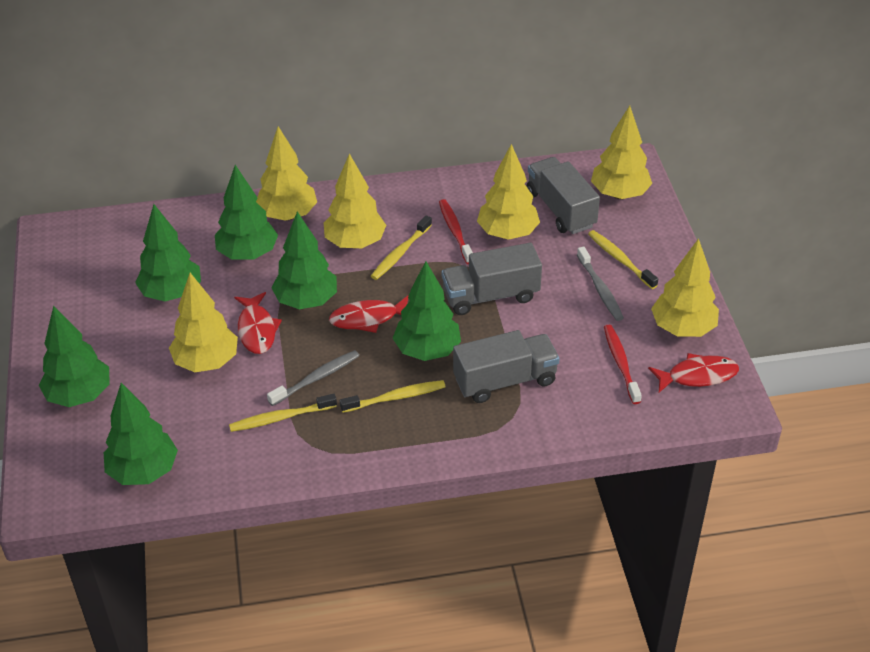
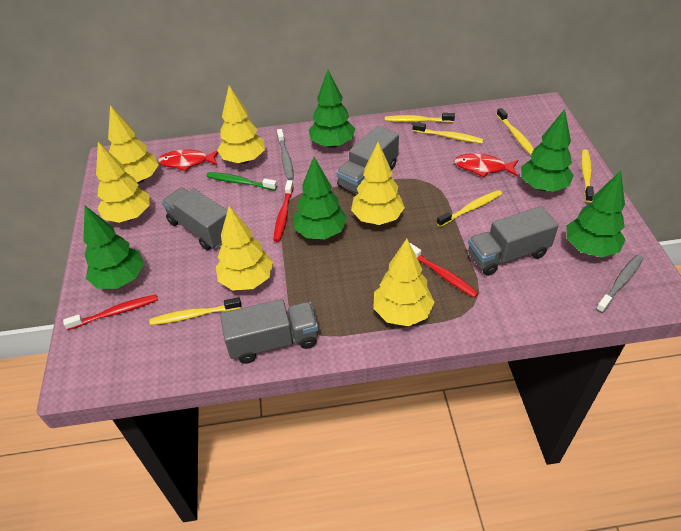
green toothbrush: none = 0 -> [206,172,277,190] = 1
green tree: [39,306,110,407] [104,383,178,485] [135,204,201,301] [215,165,278,260] [271,212,337,309] [393,261,461,361] = 6 -> [83,206,144,289] [294,157,347,239] [308,70,355,148] [521,109,574,192] [566,171,626,257] = 5
grey truck: [442,243,542,315] [453,330,560,403] [527,157,600,234] = 3 -> [162,188,228,250] [220,299,318,364] [336,126,399,194] [468,206,559,276] = 4
red fish: [234,292,282,354] [329,295,409,333] [648,353,739,392] = 3 -> [158,150,218,171] [454,153,518,177] = 2
red toothbrush: [439,199,473,264] [604,325,642,404] = 2 -> [63,295,158,330] [273,180,294,242] [410,243,479,298] = 3
yellow toothbrush: [229,394,337,432] [340,380,446,413] [371,215,432,280] [588,230,658,289] = 4 -> [149,297,241,325] [385,113,455,123] [413,122,484,144] [437,190,502,227] [497,108,534,155] [581,149,594,203] = 6

